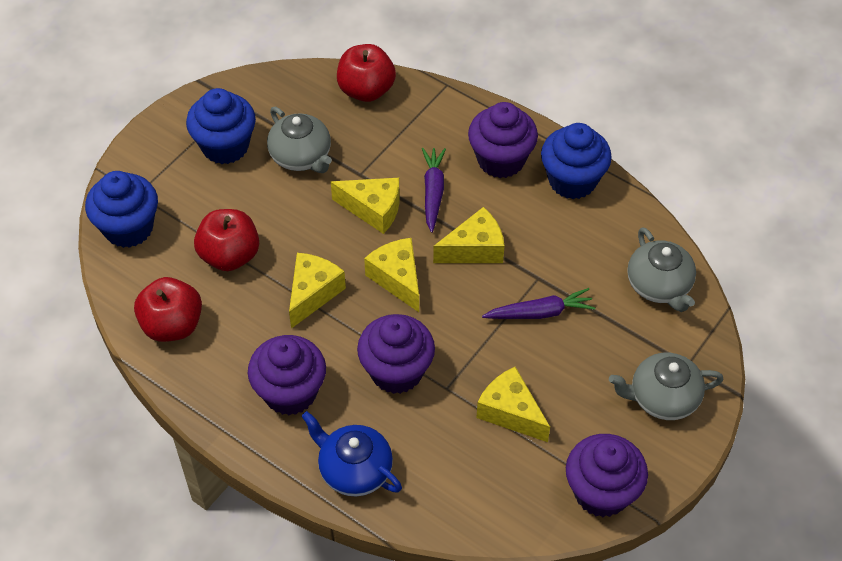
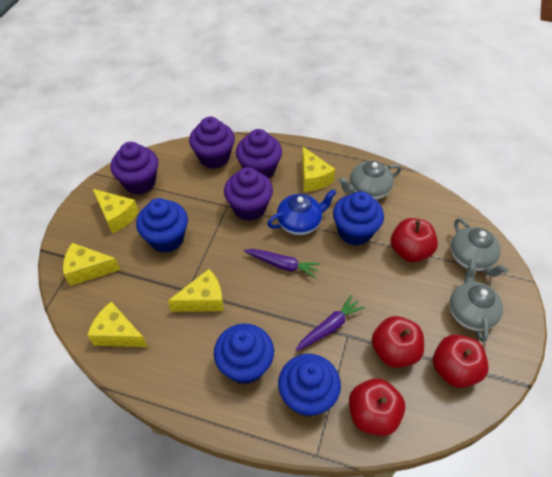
blue cupcake: [85,171,158,248] [186,88,256,164] [541,123,612,199] = 3 -> [136,198,188,253] [214,324,274,384] [278,354,341,417] [333,191,384,246] = 4
red apple: [134,277,202,342] [194,209,259,271] [337,44,396,102] = 3 -> [349,378,405,436] [372,316,424,368] [391,218,438,262] [433,334,489,388] = 4

